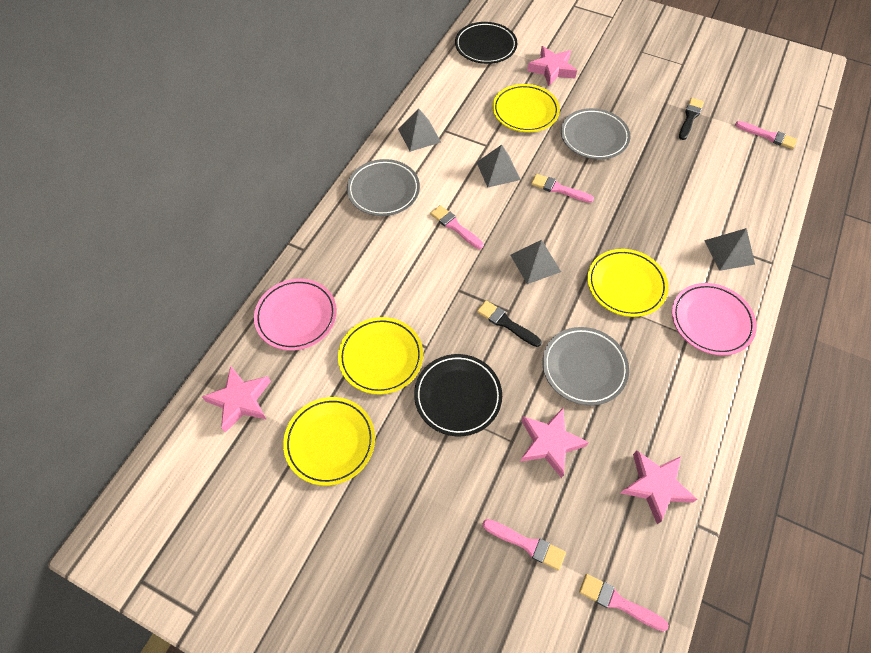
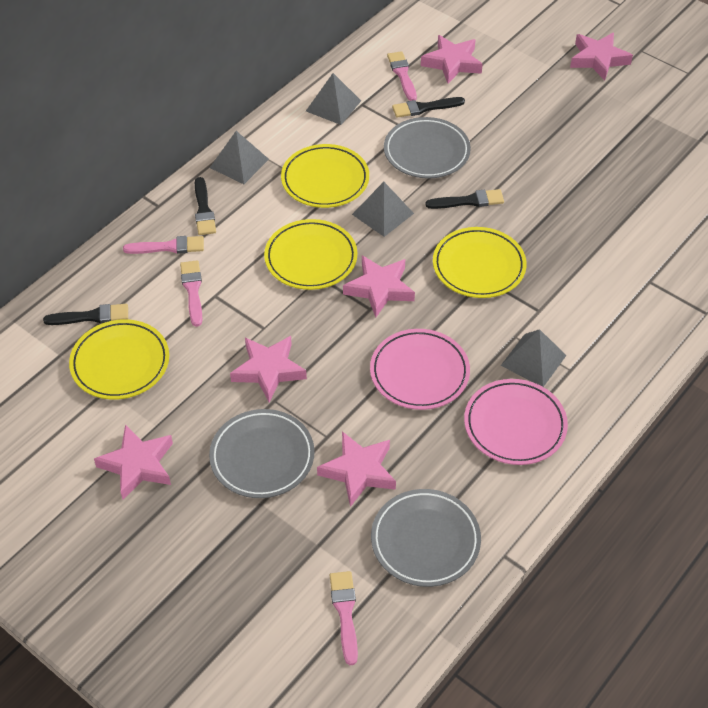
black brush: [477,300,542,347] [679,98,704,140] = 2 -> [43,304,128,325] [195,177,216,235] [392,97,465,118] [425,189,504,209] = 4
black plate: [414,354,502,436] [455,22,517,64] = 2 -> none = 0
pink brush: [430,205,483,249] [482,519,566,570] [531,174,594,203] [579,574,669,632] [735,121,797,149] = 5 -> [123,236,204,254] [180,260,202,327] [330,571,358,665] [387,51,417,101] = 4
pink star: [202,366,271,433] [520,408,589,478] [527,46,577,86] [621,451,698,524] = 4 -> [94,425,173,500] [230,336,307,402] [317,431,396,507] [343,255,415,318] [421,35,483,84] [570,32,633,81] = 6

